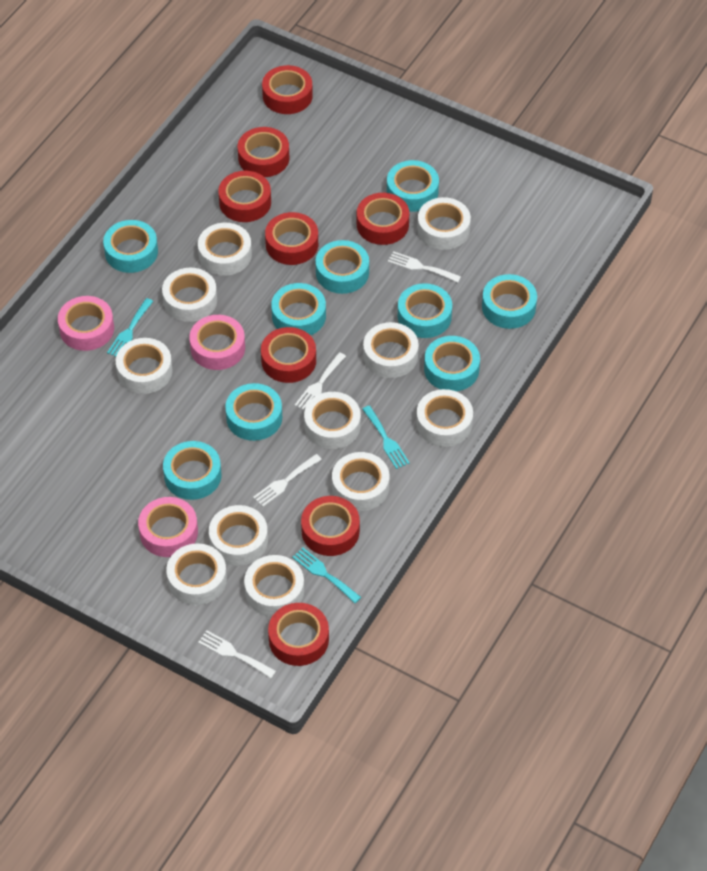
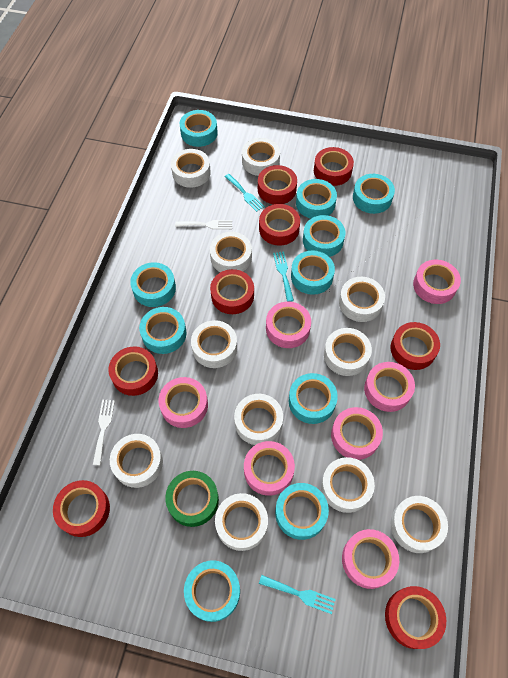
green tape: none = 0 -> [165,471,219,527] = 1
pink tape: [58,296,114,351] [138,497,198,557] [189,315,245,370] = 3 -> [158,377,208,428] [244,441,295,496] [266,302,311,348] [331,407,383,460] [342,529,399,589] [364,362,415,412] [413,260,461,304] = 7
turquoise tape: [103,220,158,273] [163,441,222,500] [225,383,282,441] [271,283,326,335] [316,240,369,294] [387,160,439,212] [398,283,452,338] [424,336,480,391] [482,274,537,329] = 9 -> [130,262,176,307] [139,307,187,354] [180,110,218,147] [184,560,240,622] [275,483,329,540] [289,373,338,424] [291,250,335,295] [296,179,337,219] [303,215,345,257] [353,174,395,214] = 10
white fork: [198,630,276,678] [253,454,322,507] [295,352,346,410] [388,251,461,282] = 4 -> [93,400,115,465] [175,220,232,229] = 2

